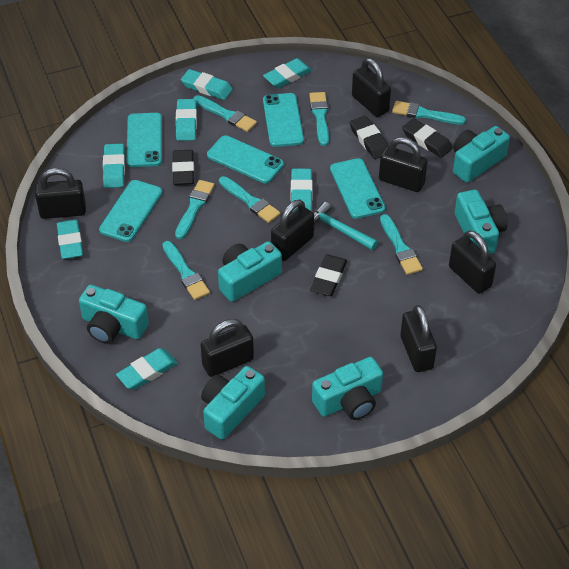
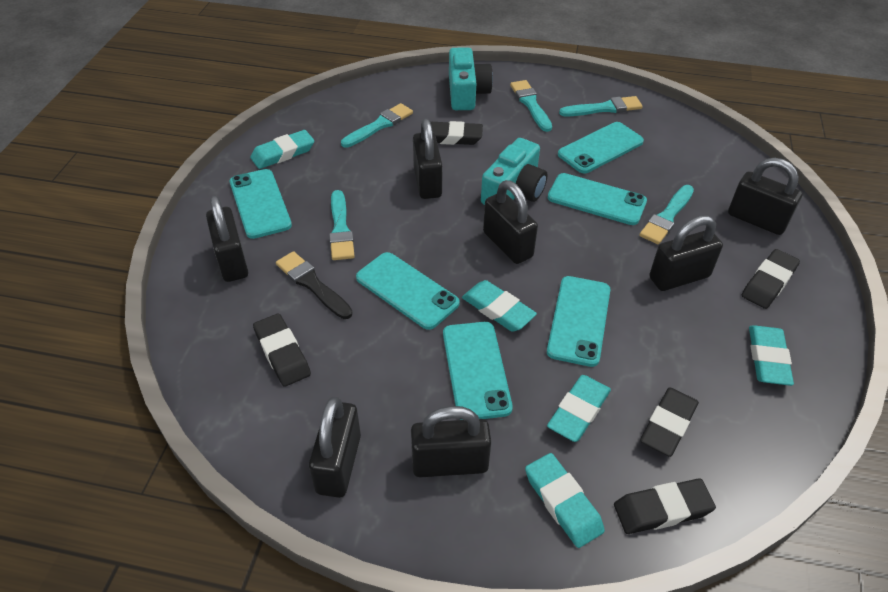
black brush: none = 0 -> [276,251,353,319] = 1
black eraser: [172,150,194,185] [310,254,347,296] [350,116,389,159] [402,118,453,158] = 4 -> [253,314,311,387] [431,121,483,145] [614,478,716,534] [640,388,699,457] [742,249,800,309] = 5
turquoise brush: [162,241,210,300] [175,180,214,239] [193,95,257,132] [219,176,281,223] [309,92,329,146] [380,214,423,275] [392,101,466,125] = 7 -> [329,190,355,260] [341,103,413,148] [510,80,552,132] [559,96,643,117] [639,185,694,244] = 5
turquoise camera: [79,285,149,344] [201,366,265,440] [218,241,282,302] [312,357,383,420] [453,126,510,183] [455,190,508,254] = 6 -> [449,47,493,110] [481,138,547,205] = 2
turquoise eraser: [57,219,83,259] [103,144,125,188] [116,348,178,390] [176,99,197,141] [181,69,233,100] [263,58,312,88] [291,168,313,212] = 7 -> [250,130,314,169] [462,280,537,332] [525,453,605,548] [547,375,611,442] [749,326,794,386] = 5
turquoise hammer: [314,202,378,250] = 1 -> none = 0
turquoise phone: [99,180,162,242] [127,113,162,167] [207,135,284,183] [263,93,304,147] [330,158,385,219] = 5 -> [230,169,292,239] [356,252,460,330] [443,322,513,420] [547,276,610,367] [548,173,647,225] [558,122,644,173] = 6

